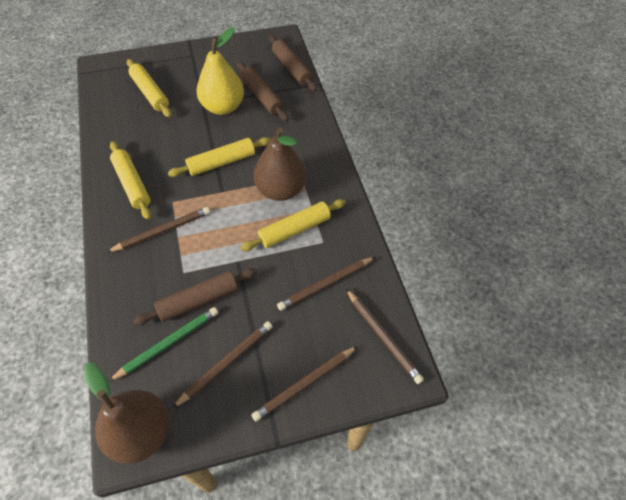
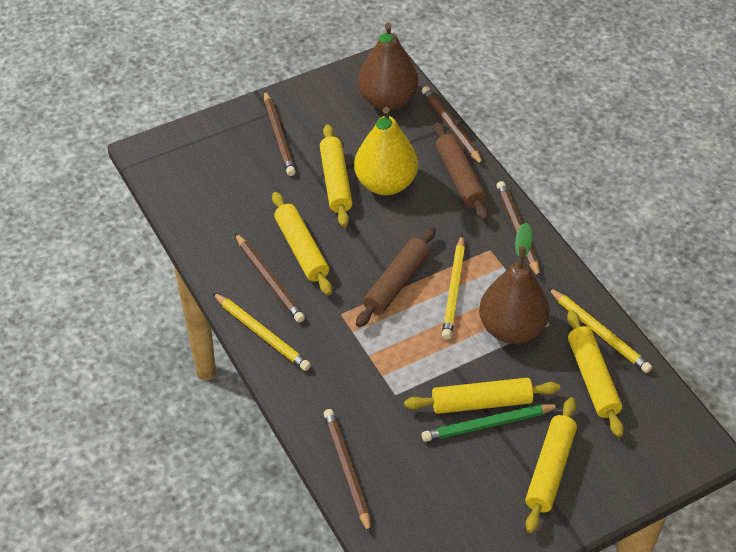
brown rolling pin: [133,268,257,325] [237,62,289,121] [269,35,317,91] = 3 -> [356,227,436,327] [434,123,488,221] = 2
yellow pencil: none = 0 -> [212,292,311,371] [442,234,465,340] [548,288,652,373] = 3
yellow rolling pin: [110,141,152,220] [127,59,172,117] [168,137,270,177] [240,199,346,251] = 4 -> [272,192,332,295] [320,124,352,227] [404,378,560,414] [525,397,577,533] [567,310,624,437] = 5

